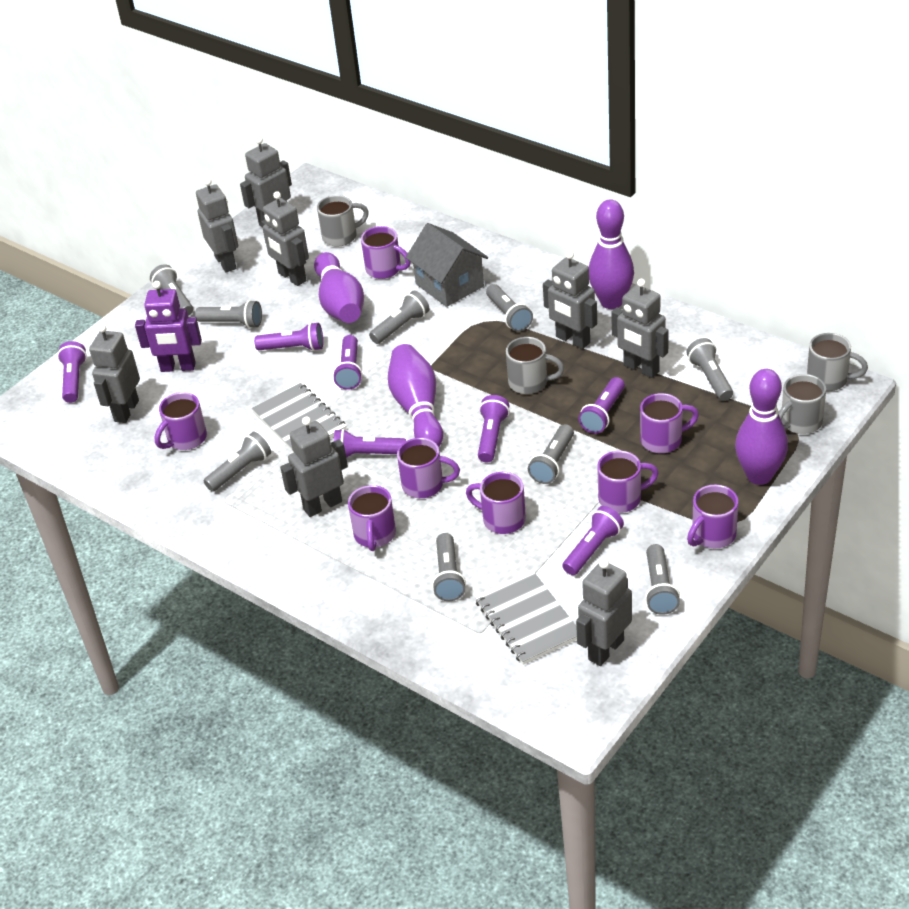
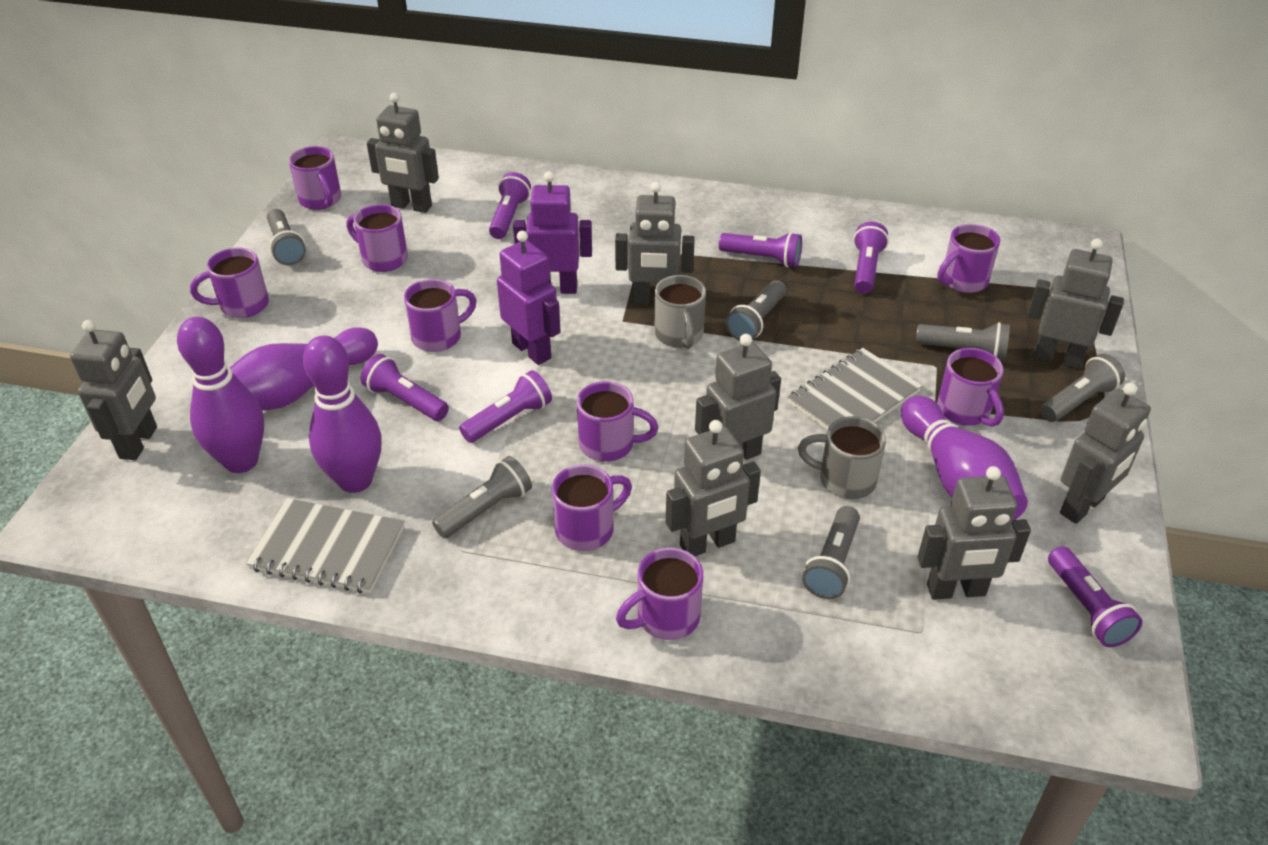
grey flashlight: [150,264,193,316] [195,300,262,328] [204,432,271,492] [369,291,430,344] [432,533,466,601] [486,284,533,332] [528,424,574,484] [645,544,680,615] [686,338,733,401] = 9 -> [267,209,306,265] [432,456,532,538] [726,280,786,341] [802,506,860,599] [916,322,1010,360] [1040,354,1125,422] = 6
grey house: [406,223,488,307] = 1 -> none = 0
grey mug: [317,195,369,247] [506,337,564,394] [779,374,826,434] [807,333,868,391] = 4 -> [655,275,706,349] [798,416,886,499] = 2
purple flashlight: [57,341,87,403] [254,322,323,351] [333,335,362,390] [334,429,406,458] [478,395,510,462] [562,506,624,575] [578,377,625,434] = 7 -> [360,354,449,421] [459,370,552,443] [489,172,531,239] [719,232,802,267] [853,222,889,294] [1048,546,1142,647] = 6
purple mug: [155,392,207,450] [348,485,396,551] [361,226,411,279] [397,438,460,498] [466,472,526,534] [597,451,659,513] [640,393,699,453] [687,485,739,548] = 8 -> [190,248,269,318] [289,146,341,210] [347,204,408,272] [404,279,477,352] [552,465,632,551] [577,381,658,462] [616,547,703,640] [937,348,1004,427] [938,224,1000,293] = 9
purple robot: [135,281,202,372] = 1 -> [497,231,561,365] [513,171,592,294] = 2

